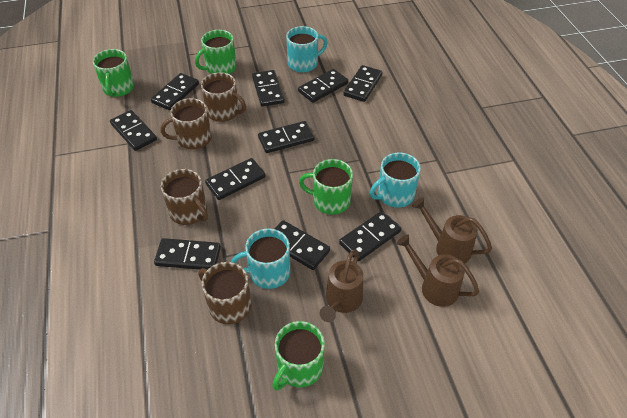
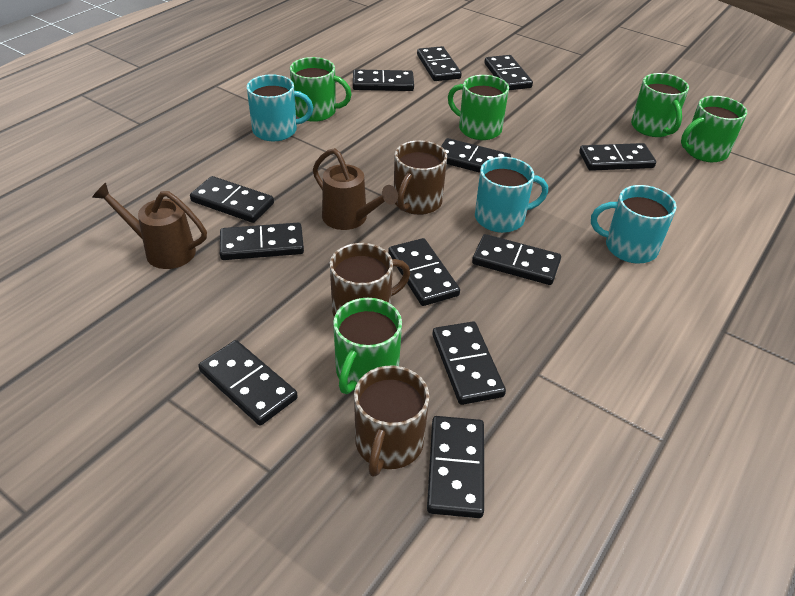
black domino: [110,110,157,151] [151,73,199,110] [154,238,221,270] [205,158,266,200] [252,70,285,107] [258,121,314,153] [274,220,330,270] [298,69,348,103] [339,211,402,261] [343,65,383,102] = 10 -> [190,176,274,223] [198,340,298,425] [220,223,304,260] [353,69,414,91] [388,238,460,306] [417,46,462,81] [427,416,484,518] [432,321,506,405] [441,138,511,173] [472,234,561,285] [484,55,533,90] [579,143,656,171] = 12
brown mug: [161,98,212,150] [161,169,208,225] [198,262,251,324] [201,72,246,122] = 4 -> [330,243,410,316] [354,366,429,477] [394,140,447,215] = 3
brown watering can: [319,250,363,322] [397,234,479,307] [412,197,492,264] = 3 -> [92,183,207,269] [313,148,398,230] = 2
green mug: [93,49,134,97] [195,30,236,74] [272,321,325,391] [299,159,353,215] = 4 -> [290,57,352,122] [333,298,402,394] [448,75,509,140] [631,73,689,137] [681,96,747,162] = 5

